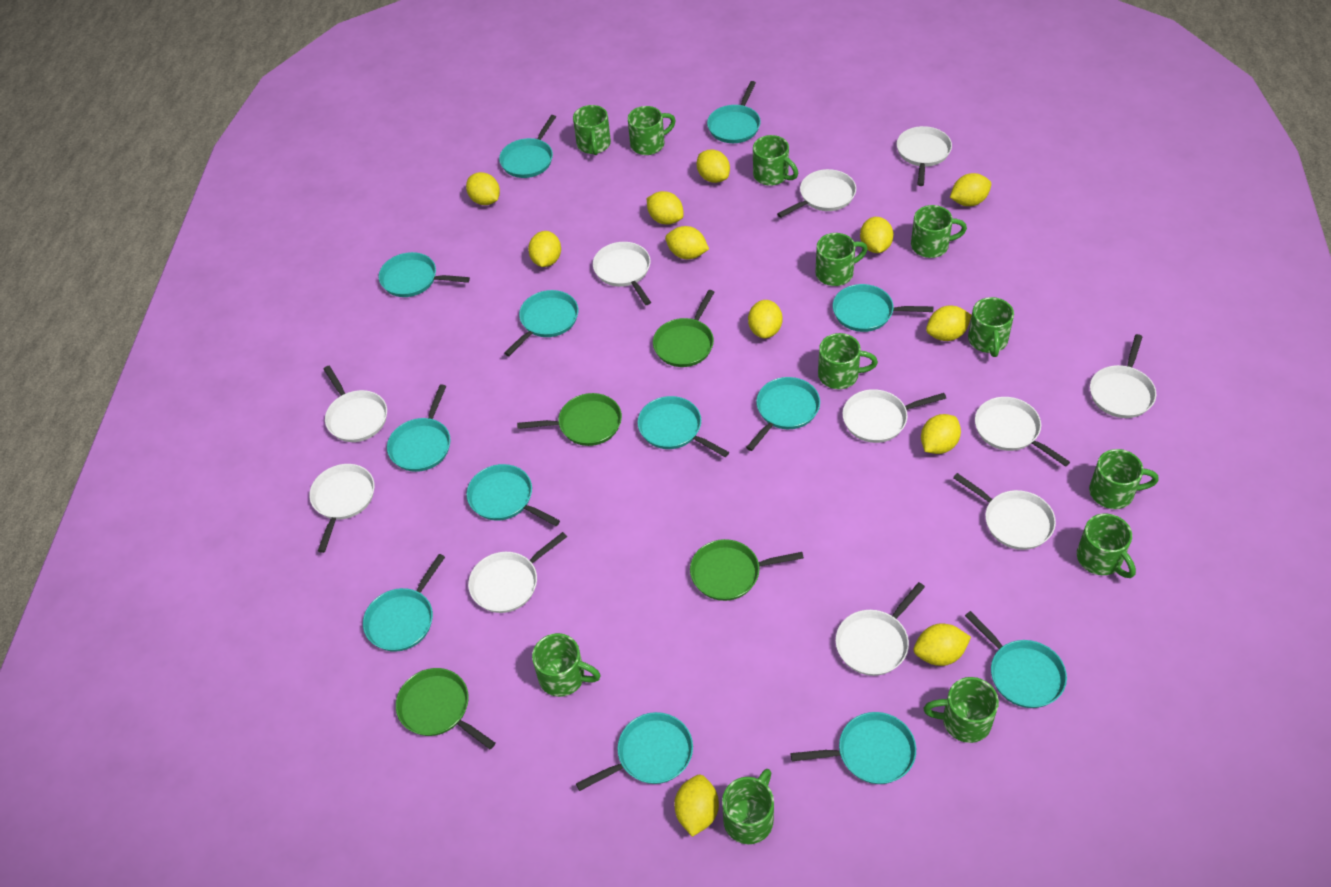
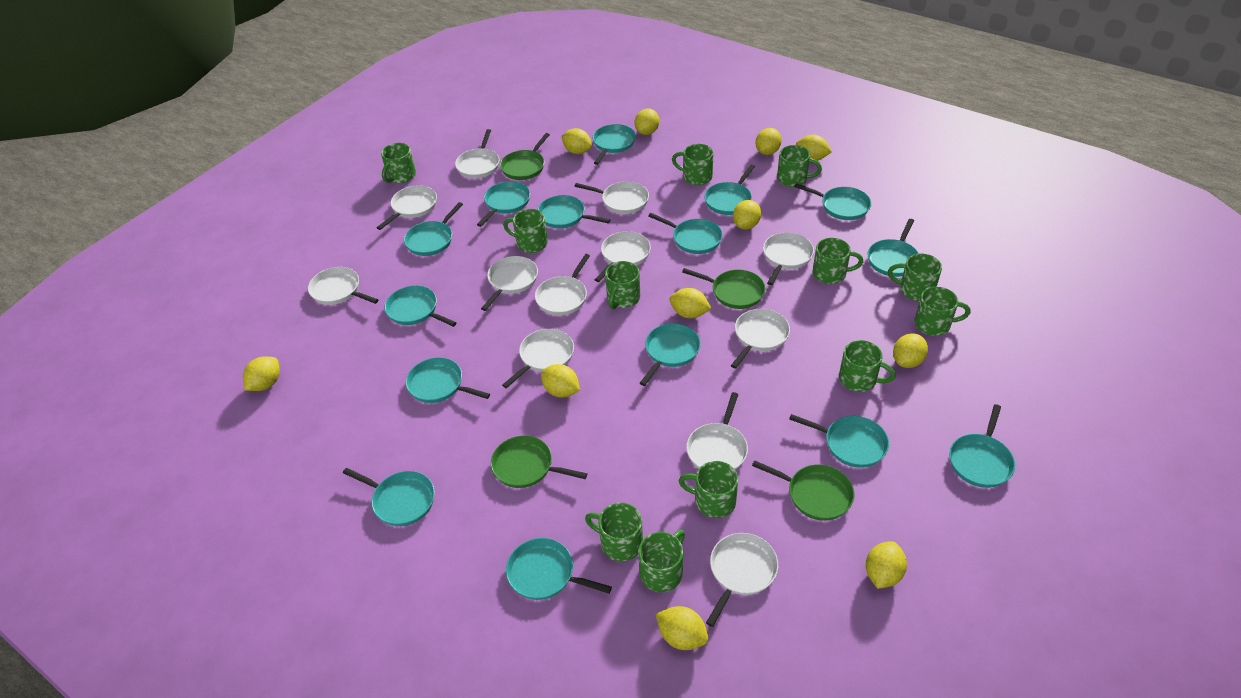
turquoise pan: [363,554,445,652] [379,252,470,297] [387,384,451,472] [466,464,560,526] [499,115,556,178] [504,290,578,356] [576,712,693,791] [637,396,729,457] [707,81,761,143] [746,377,820,451] [791,712,916,784] [833,284,934,332] [965,611,1067,708] = 13 -> [343,468,435,526] [384,285,457,327] [404,202,463,256] [406,358,490,403] [477,181,530,227] [506,538,612,600] [538,195,610,228] [592,124,636,165] [640,323,701,386] [648,213,723,254] [704,165,755,215] [789,414,889,468] [794,183,871,220] [867,219,919,277] [949,404,1015,488] = 15
white pan: [309,464,375,553] [324,366,387,442] [468,532,567,613] [593,242,651,305] [777,169,856,218] [836,582,925,676] [842,389,946,443] [897,126,952,186] [953,473,1056,550] [975,397,1070,467] [1090,334,1156,418] = 11 -> [308,267,379,305] [377,186,437,230] [455,129,500,178] [481,256,538,311] [502,329,574,388] [535,254,590,316] [575,181,649,214] [595,231,651,282] [686,392,748,470] [706,533,778,627] [731,309,790,369] [763,232,814,285] = 12
yellow lemon: [466,172,500,205] [528,231,561,267] [647,191,684,225] [665,226,709,259] [674,775,719,837] [697,149,730,183] [748,300,783,339] [860,217,894,253] [914,624,971,666] [921,414,961,454] [926,306,972,341] [950,173,991,206] = 12 -> [243,357,280,391] [541,364,580,398] [561,128,592,154] [635,109,659,135] [656,606,708,650] [669,288,712,318] [733,200,761,230] [756,128,782,155] [796,135,832,161] [866,541,907,589] [893,333,928,368] = 11

